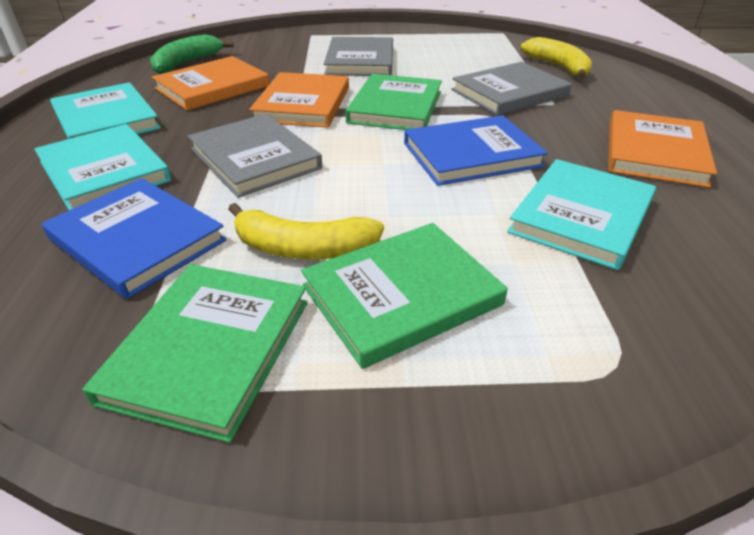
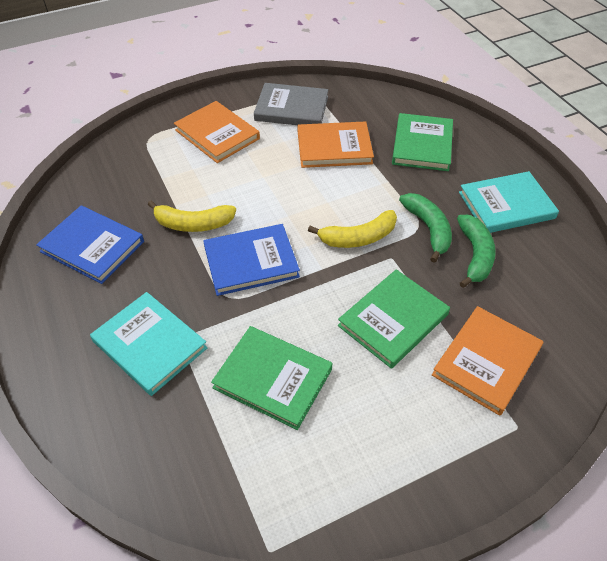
green banana: [150,34,234,74] = 1 -> [399,193,452,263] [457,215,496,288] = 2
grey book: [188,114,322,198] [324,37,393,76] [452,62,572,116] = 3 -> [254,83,328,125] = 1
turquoise book: [34,124,171,210] [50,82,161,139] [507,159,656,270] = 3 -> [90,292,208,396] [459,171,559,233] = 2

